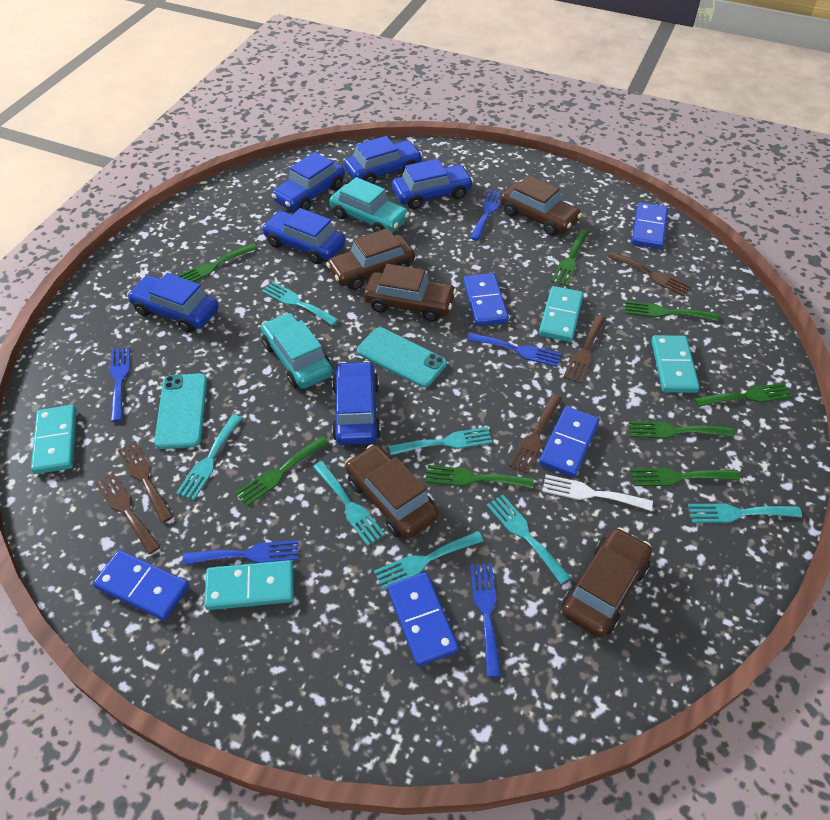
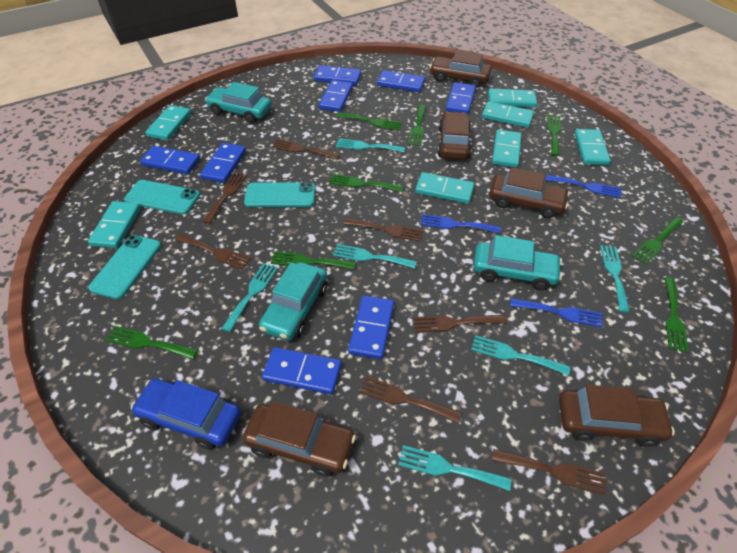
blue car: [127,273,219,333] [262,208,345,264] [271,152,345,211] [332,361,381,445] [344,136,422,184] [392,159,473,209] = 6 -> [131,378,241,450] = 1
blue domino: [93,550,189,621] [387,572,459,667] [463,273,509,326] [539,406,599,478] [632,202,668,249] = 5 -> [140,146,200,174] [200,143,246,183] [262,347,342,394] [314,65,361,85] [319,80,353,112] [348,295,394,359] [377,70,425,92] [446,82,476,114] = 8
blue fork: [110,347,130,422] [183,540,298,565] [467,333,561,367] [470,189,501,241] [470,563,501,677] = 5 -> [420,214,501,233] [510,298,603,328] [545,175,621,198] = 3
brown fork: [95,473,160,554] [118,442,173,523] [509,394,562,474] [563,315,606,383] [608,252,691,296] = 5 -> [175,234,251,270] [202,173,247,224] [272,139,340,159] [344,218,423,242] [360,376,461,423] [414,315,507,333] [492,449,606,495] = 7
turquoise car: [261,312,333,389] [329,177,410,233] = 2 -> [205,82,272,123] [259,262,327,341] [473,235,562,290] = 3
turquoise domino: [31,405,77,474] [204,560,294,610] [539,286,584,342] [651,335,700,393] = 4 -> [88,201,141,248] [145,105,191,140] [415,172,475,204] [482,101,534,128] [488,89,537,108] [492,130,522,168] [575,129,611,165] = 7
turquoise fork: [176,415,242,500] [262,282,339,326] [313,461,385,546] [374,531,484,590] [389,427,492,455] [487,495,571,584] [688,503,802,523] = 7 -> [221,263,278,332] [333,244,417,268] [336,138,405,153] [398,445,511,491] [471,335,570,376] [600,245,630,313] = 6
turquoise phone: [154,373,207,449] [357,327,447,387] = 2 -> [88,235,161,299] [124,180,200,215] [244,182,316,207] = 3
white fork: [542,474,653,511] = 1 -> none = 0

